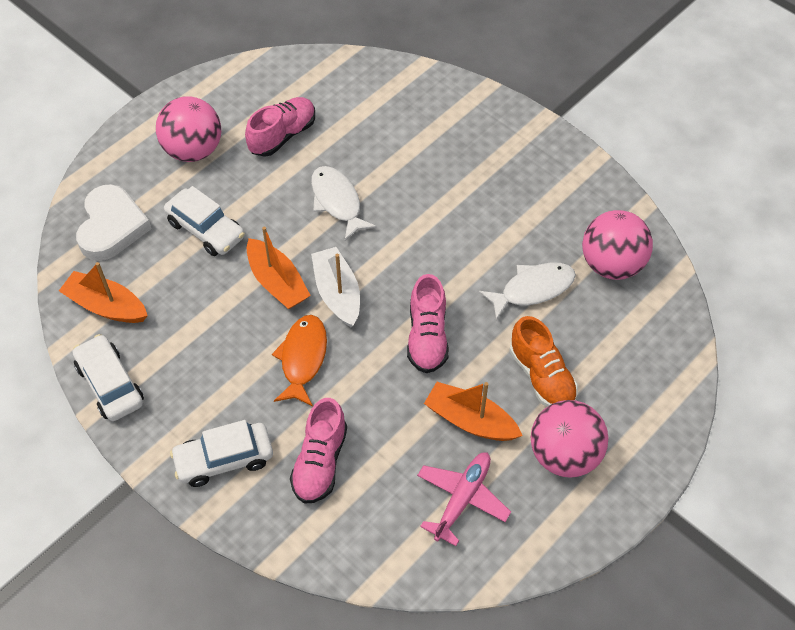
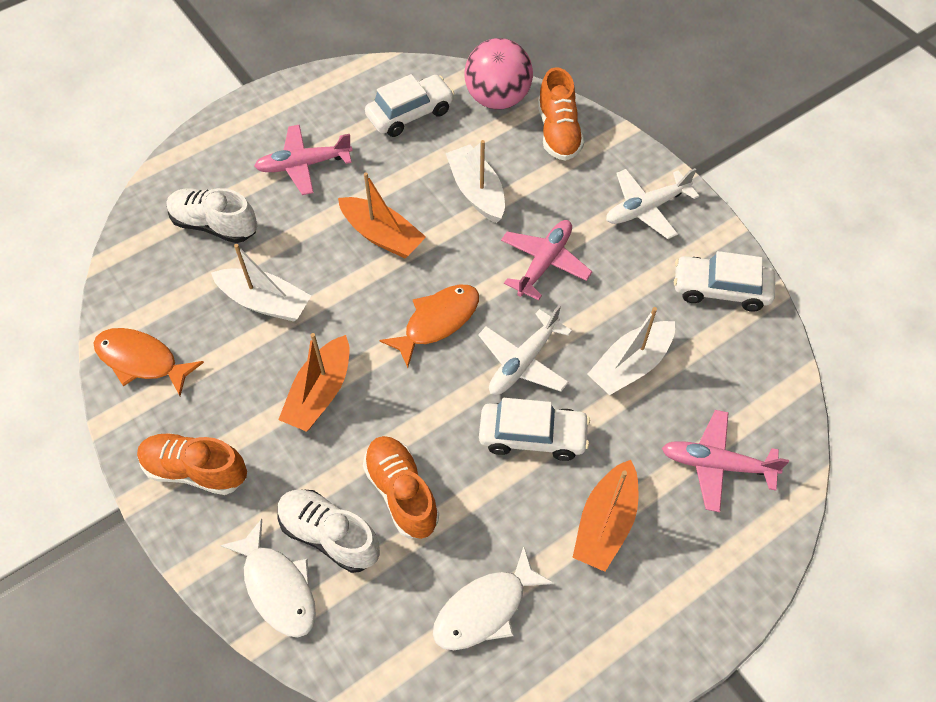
orange fish: [272,315,327,407] = 1 -> [93,328,204,396] [380,285,479,368] = 2
orange shoe: [510,316,578,407] = 1 -> [137,433,247,495] [363,436,439,539] [538,67,584,161] = 3
pink ball: [156,96,221,162] [531,400,608,478] [582,210,653,280] = 3 -> [464,38,533,109] = 1
pink plane: [417,452,511,546] = 1 -> [254,125,353,195] [501,220,592,301] [662,410,789,512] = 3
pink shoe: [245,97,315,157] [290,398,347,504] [407,274,449,373] = 3 -> none = 0
white boat: [311,247,360,327] = 1 -> [211,244,311,322] [446,140,505,223] [587,307,675,395] = 3
white heart: [76,184,152,261] = 1 -> none = 0
white plane: none = 0 -> [478,305,572,395] [606,168,699,239] = 2
white shoe: none = 0 -> [167,188,257,243] [277,489,380,573] = 2

